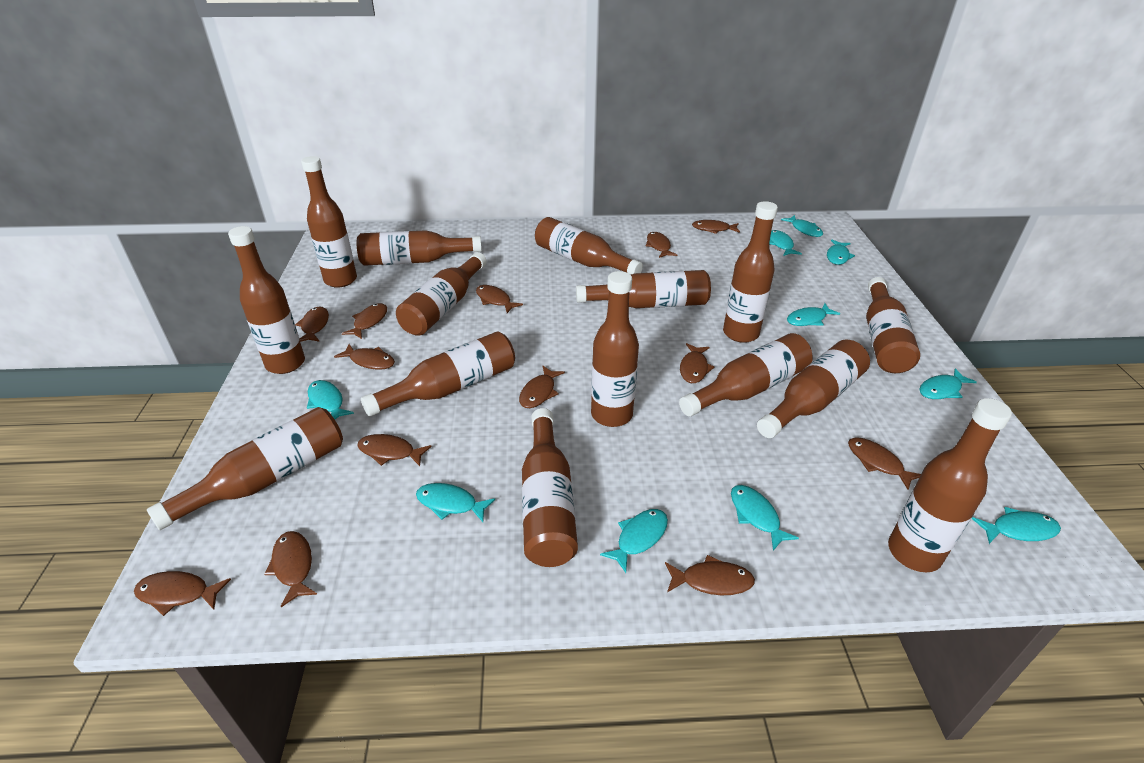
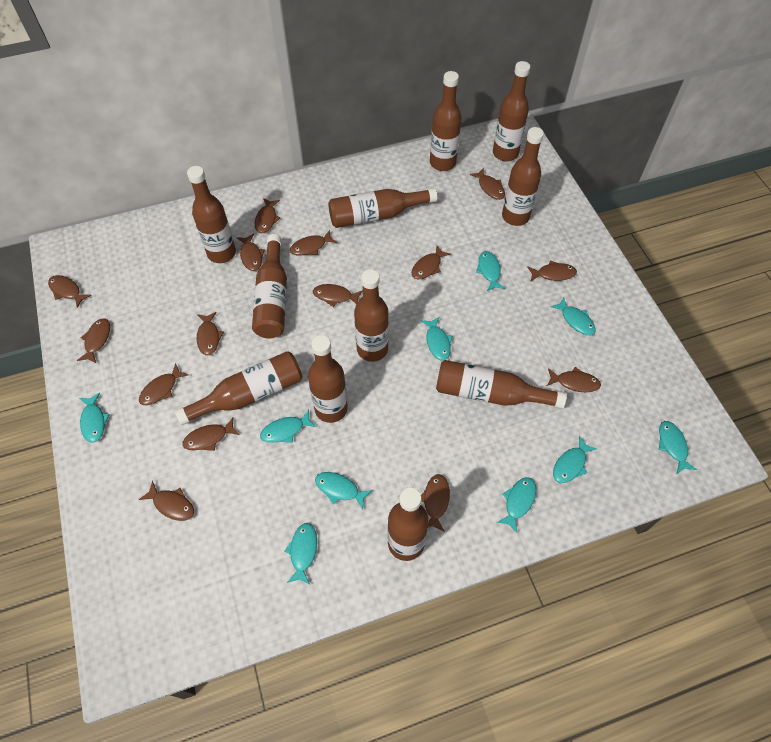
brown bottle: [147,407,343,530] [228,226,305,374] [301,156,357,288] [357,230,482,266] [361,331,515,417] [396,252,487,336] [522,408,578,567] [535,217,643,275] [576,270,711,308] [591,271,639,427] [679,333,813,416] [723,201,778,343] [757,340,870,438] [866,277,920,373] [888,398,1012,572] = 15 -> [175,351,302,425] [187,166,236,263] [252,234,287,338] [308,335,348,423] [328,188,437,228] [354,269,389,362] [388,487,429,561] [430,71,462,171] [436,360,567,409] [493,61,530,161] [502,127,544,226] = 11
brown fish: [134,571,231,616] [264,531,317,607] [295,306,329,342] [334,344,395,370] [342,303,387,339] [357,434,432,466] [476,285,523,313] [519,366,565,408] [645,232,677,258] [665,555,755,595] [680,343,714,383] [692,220,740,234] [848,437,921,490] = 13 -> [48,275,92,308] [77,318,110,363] [139,363,189,405] [139,481,194,521] [182,417,239,451] [197,312,224,355] [237,233,265,271] [255,198,280,233] [290,230,337,256] [313,284,363,307] [412,245,451,279] [421,474,450,532] [470,168,505,200] [527,260,577,282] [547,367,601,392] = 15

